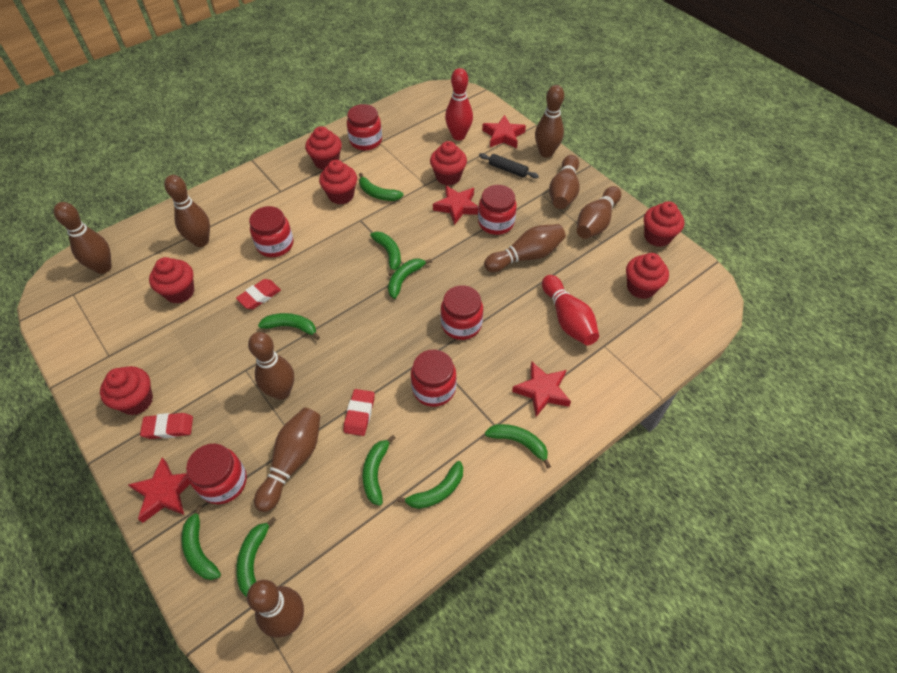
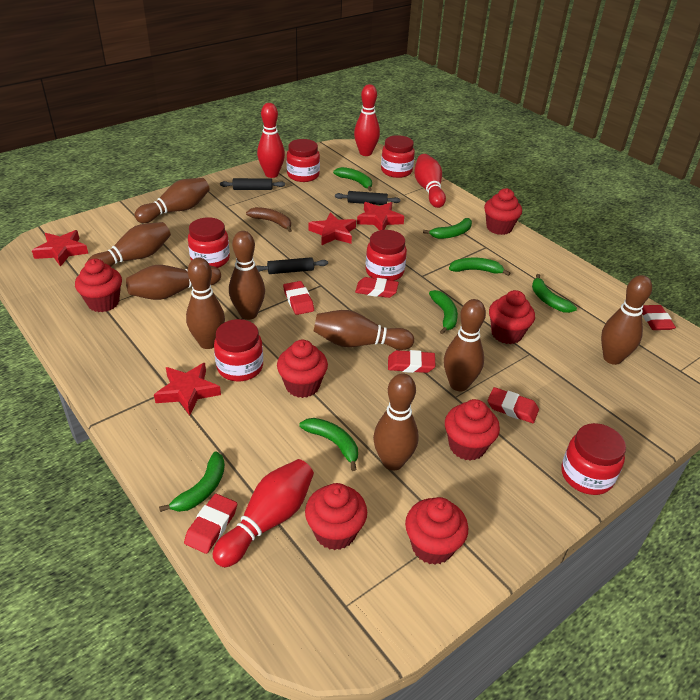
black rolling pin: [479,153,539,178] = 1 -> [220,178,285,190] [256,257,328,274] [335,191,400,205] = 3
brown banana: none = 0 -> [246,207,292,232] = 1
green banana: [181,505,221,580] [236,517,276,597] [258,313,320,340] [359,173,404,201] [362,435,395,506] [370,232,401,276] [388,258,432,299] [397,461,463,509] [485,424,551,469] = 9 -> [159,451,225,512] [299,418,358,471] [333,167,372,191] [423,218,472,239] [429,290,458,334] [449,258,510,276] [532,274,577,313] = 7
red bowling pin: [445,68,473,140] [542,275,599,345] = 2 -> [213,459,314,567] [257,103,285,178] [354,84,380,156] [414,154,446,208] = 4
red eraser: [140,413,193,439] [236,279,281,309] [343,389,375,436] = 3 -> [184,494,237,554] [283,281,314,315] [355,277,399,298] [388,350,436,373] [488,387,539,423] [642,305,676,330] = 6

